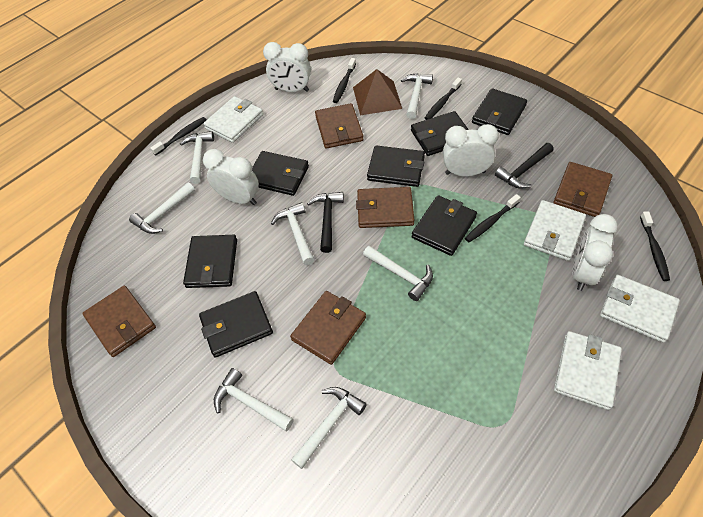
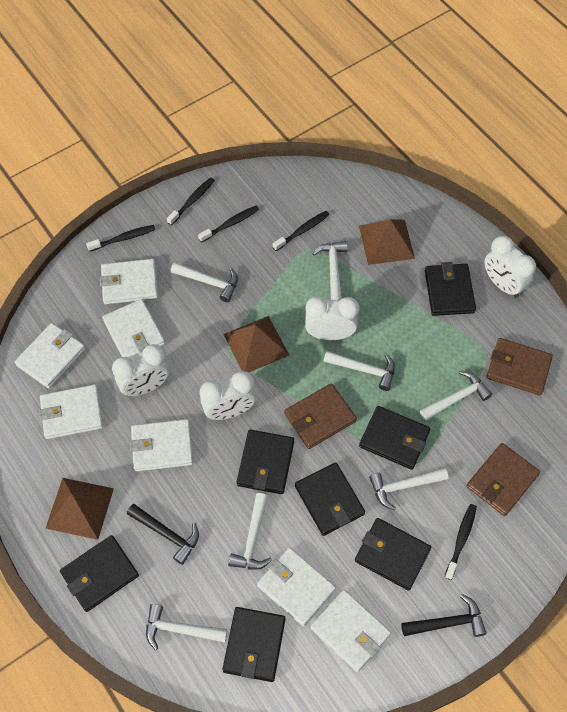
brown pyramid: [353,69,402,115] = 1 -> [45,478,114,540] [223,316,289,373] [359,219,415,265] = 3
brown wallet: [82,286,156,357] [290,291,366,365] [315,103,364,149] [356,187,414,228] [554,162,612,217] = 5 -> [284,383,357,449] [467,443,540,516] [487,338,553,395] = 3
white wallet: [203,96,263,143] [524,200,586,261] [554,331,622,410] [600,275,680,343] = 4 -> [15,323,86,389] [39,384,103,439] [100,259,158,304] [102,299,165,357] [130,419,193,471] [257,547,336,627] [310,590,391,672] = 7

